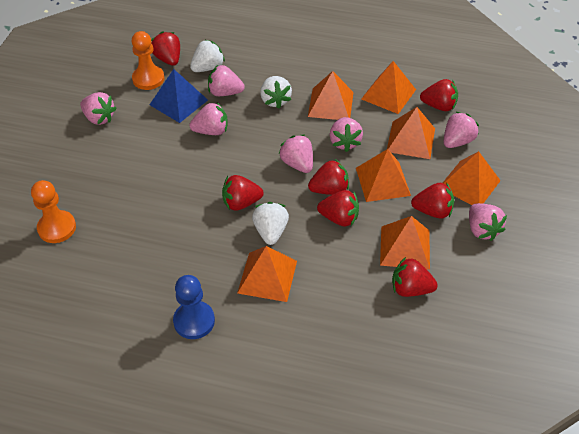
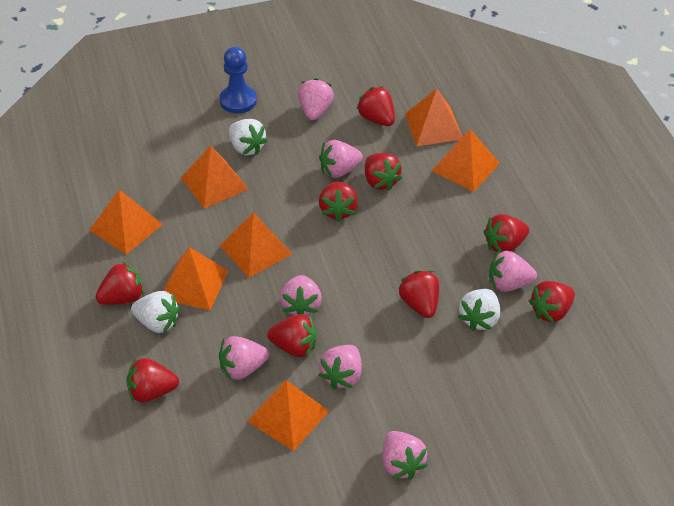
blue pyramid: [149,69,208,123] = 1 -> none = 0
orange pawn: [31,180,76,243] [132,31,165,90] = 2 -> none = 0
red strawberry: [151,31,180,66] [222,175,264,211] [308,159,349,195] [317,190,359,226] [392,257,438,297] [411,182,454,219] [420,79,458,111] = 7 -> [95,261,144,305] [126,358,179,403] [267,314,317,357] [319,181,358,222] [357,86,395,126] [365,153,403,191] [398,270,439,318] [484,214,529,253] [529,281,575,323] = 9

